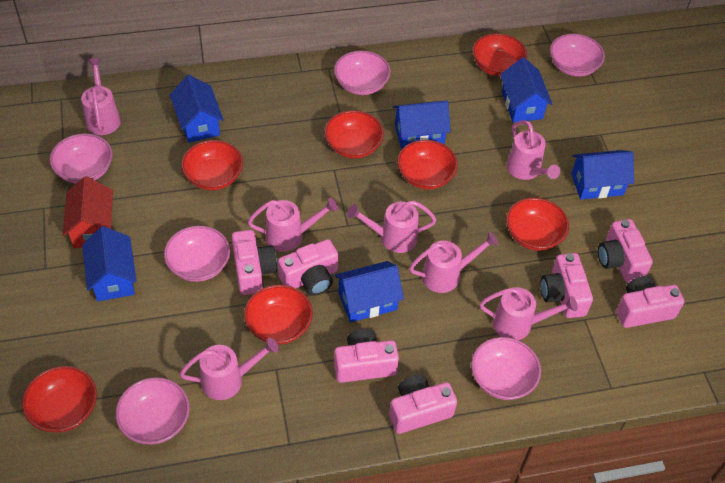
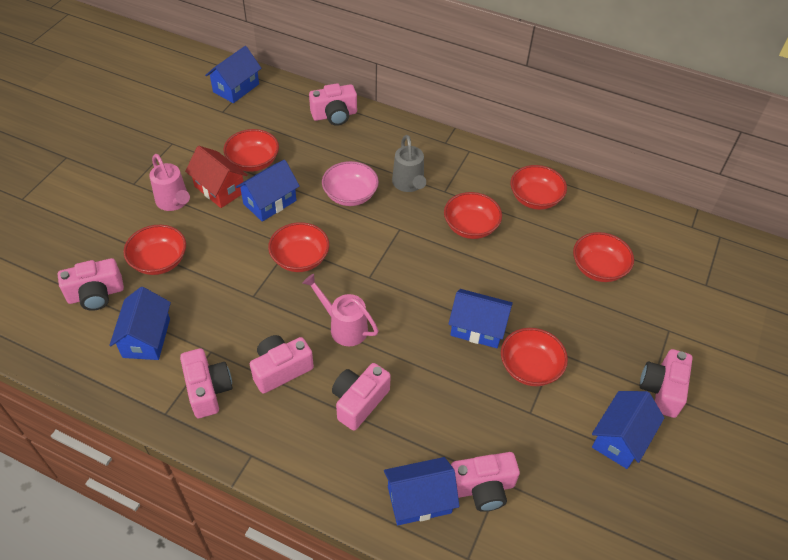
grey watering can: none = 0 -> [392,135,426,192] = 1
pink bowl: [50,133,113,183] [115,377,190,445] [164,226,230,282] [334,51,391,95] [471,337,541,400] [550,34,605,77] = 6 -> [322,161,379,206] = 1
pink watering can: [81,58,121,135] [180,338,279,400] [247,198,338,252] [347,201,436,253] [409,232,498,293] [480,287,577,340] [506,120,560,180] = 7 -> [149,154,190,211] [302,274,379,346] = 2

